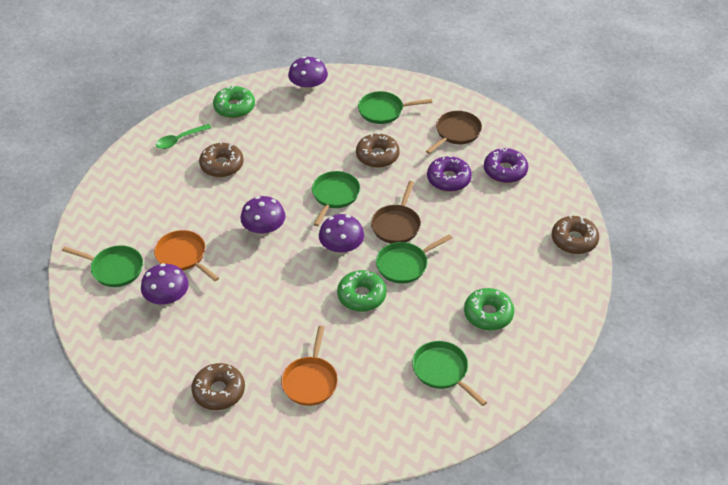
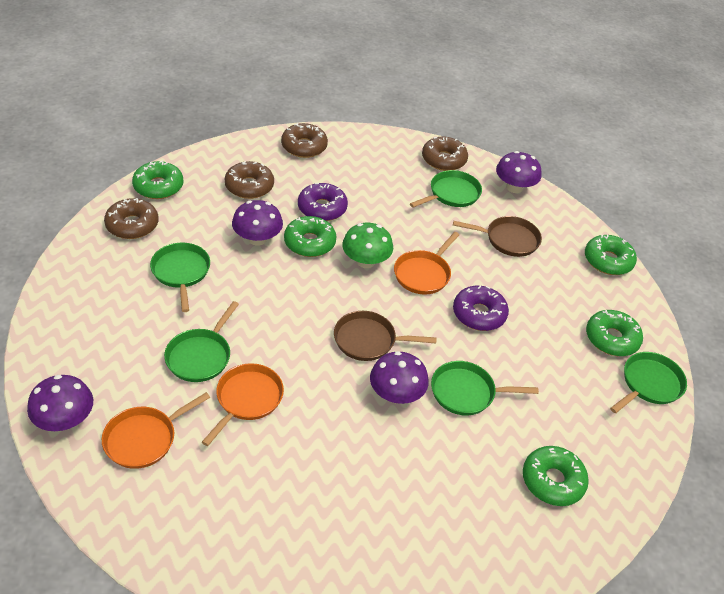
green donut: [213,86,255,118] [337,270,386,312] [464,288,514,331] = 3 -> [132,161,184,199] [284,216,336,257] [523,446,589,506] [585,235,637,275] [586,310,643,356] = 5
green mushroom: none = 0 -> [342,223,393,268] = 1
green spoon: [156,124,212,149] = 1 -> none = 0
orange pan: [154,230,219,281] [281,326,338,406] = 2 -> [102,392,210,469] [202,363,284,446] [394,232,459,294] = 3

